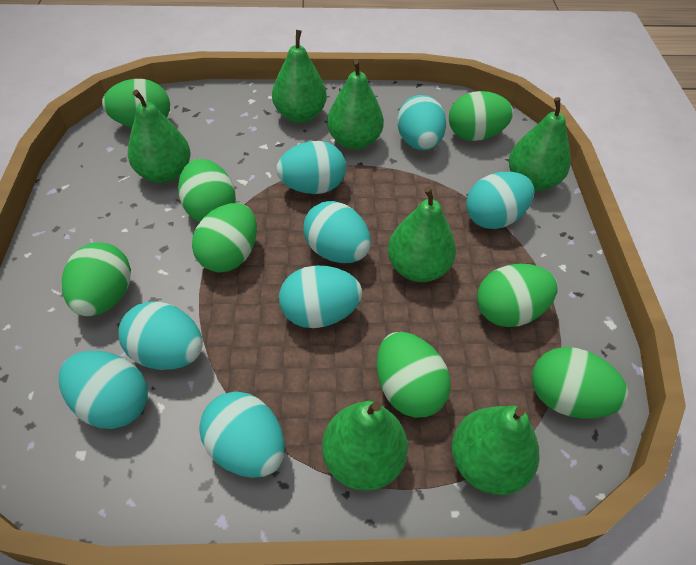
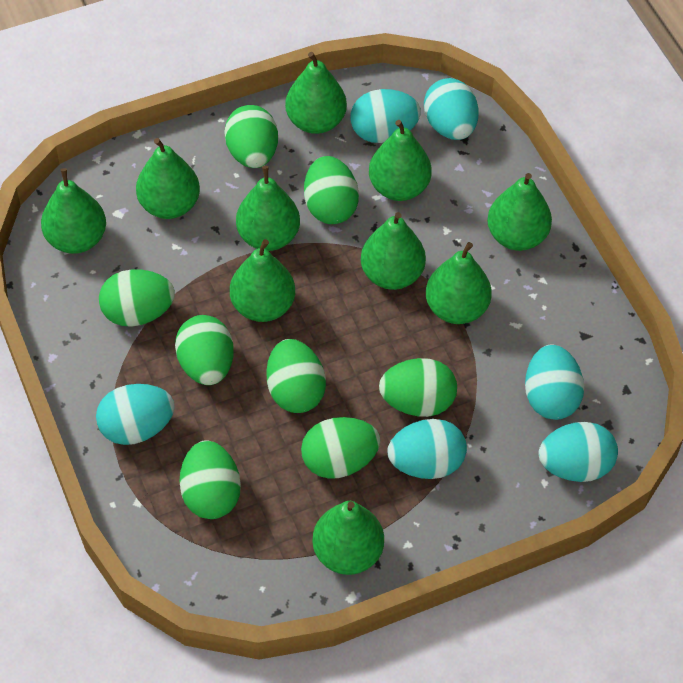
green pear: [128,90,191,183] [272,30,327,123] [322,401,408,491] [327,59,384,150] [388,187,456,282] [452,406,540,495] [509,97,571,191] = 7 -> [41,168,106,254] [136,138,200,219] [230,239,295,322] [236,166,300,251] [285,52,347,134] [312,501,384,575] [361,212,426,290] [369,120,432,201] [426,242,492,324] [487,173,552,251] = 10
turquoise egg: [59,351,148,429] [118,301,203,370] [200,391,285,478] [277,141,346,194] [279,265,362,328] [303,201,371,263] [397,95,446,150] [466,172,534,229] = 8 -> [96,384,175,445] [350,89,421,143] [387,419,467,479] [424,78,479,140] [525,344,584,420] [539,422,618,482] = 6

